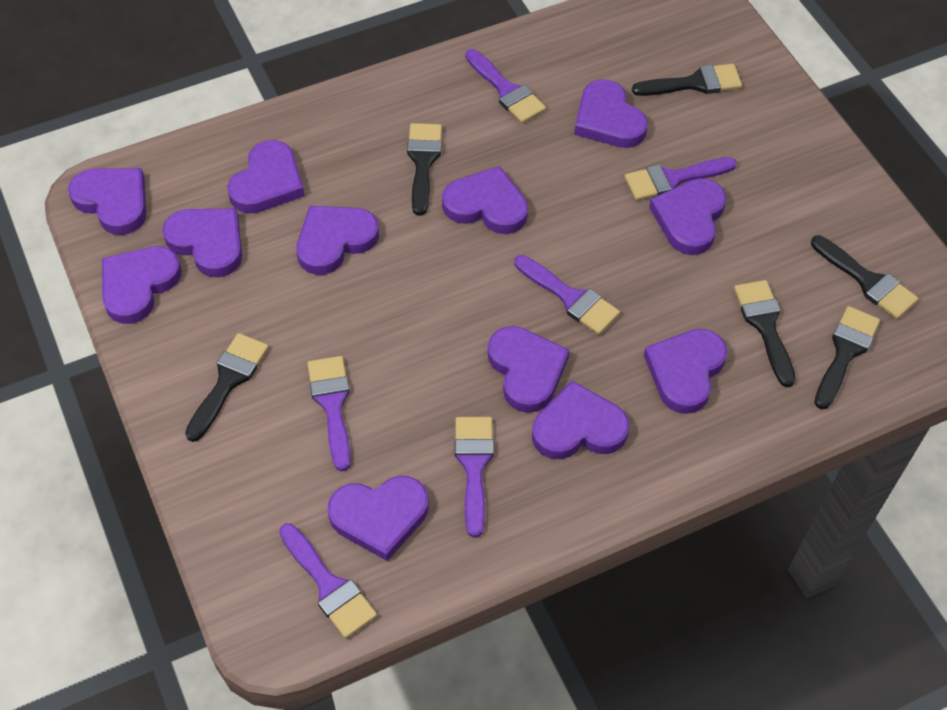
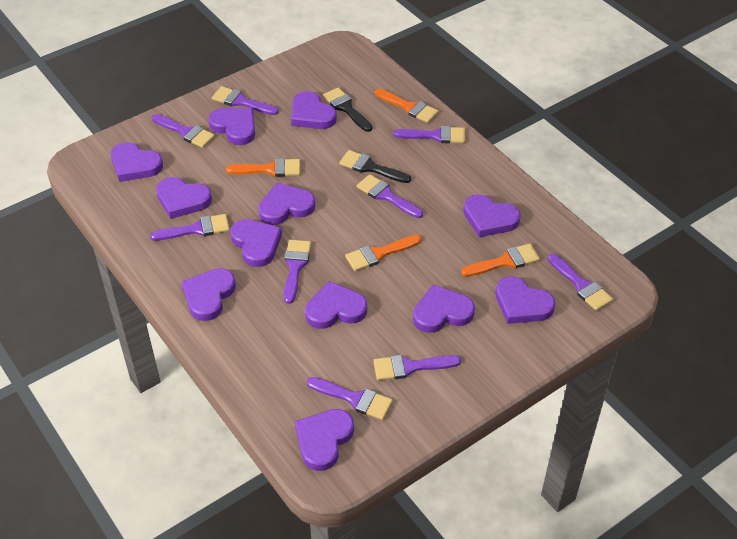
black brush: [185,333,269,442] [407,123,442,216] [632,64,742,96] [734,280,796,387] [811,235,918,319] [814,306,880,409] = 6 -> [323,87,373,132] [339,150,411,183] = 2
orange brush: none = 0 -> [226,158,300,177] [345,235,422,271] [375,89,439,123] [461,244,540,277] = 4
purple brush: [279,523,377,638] [307,356,351,471] [455,417,494,537] [465,49,546,123] [514,255,620,335] [624,157,737,201] = 6 -> [150,214,230,241] [152,114,215,148] [212,86,279,115] [284,240,311,304] [307,377,393,420] [357,174,423,218] [373,355,461,380] [393,126,465,143] [548,254,613,311] = 9

